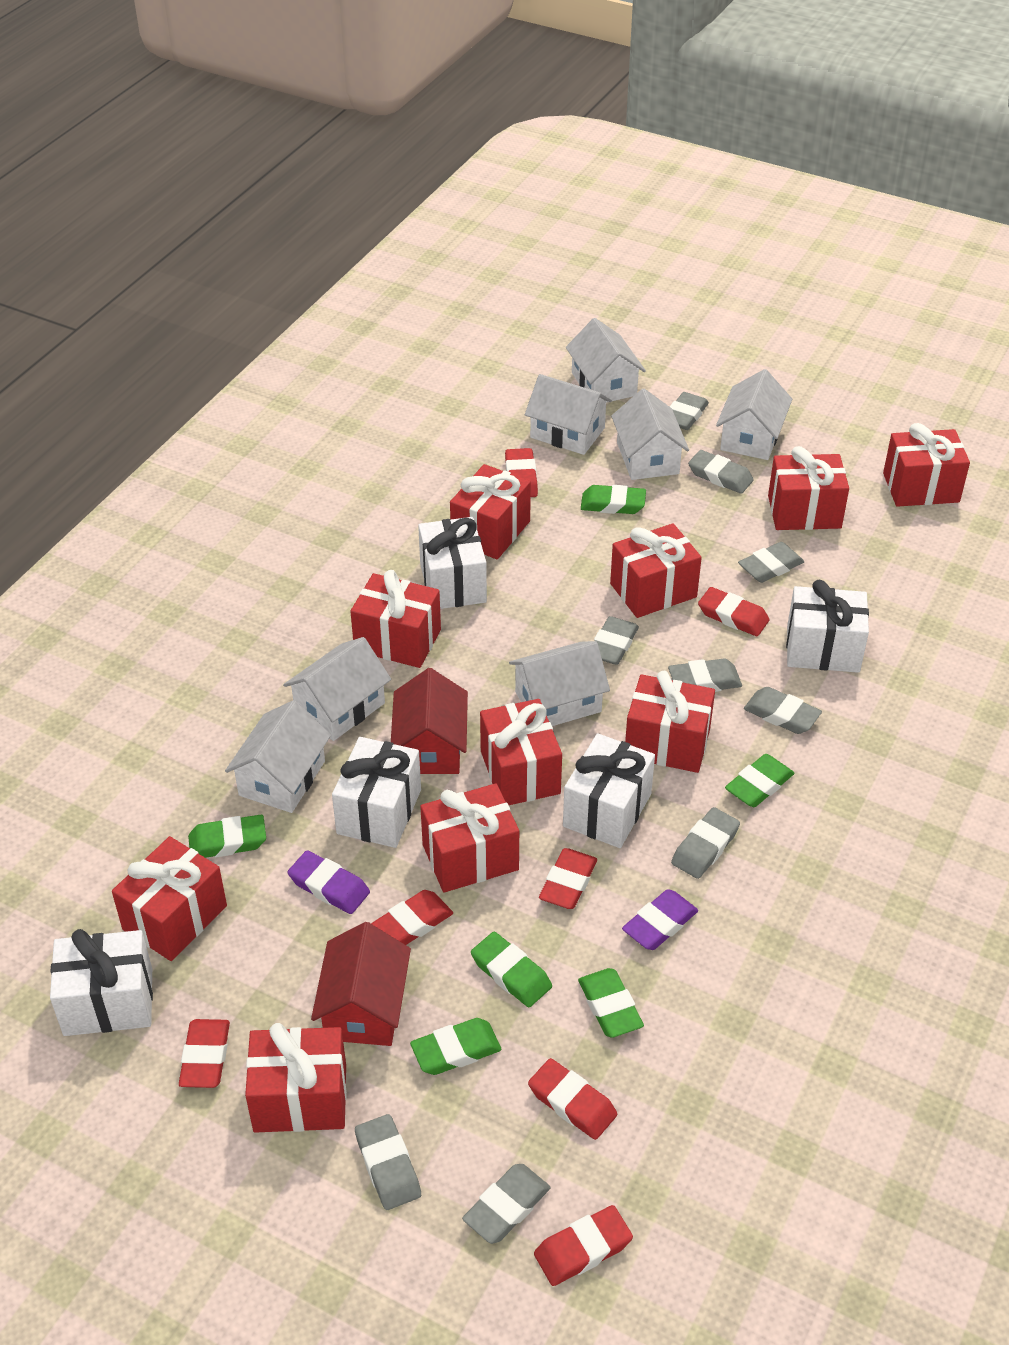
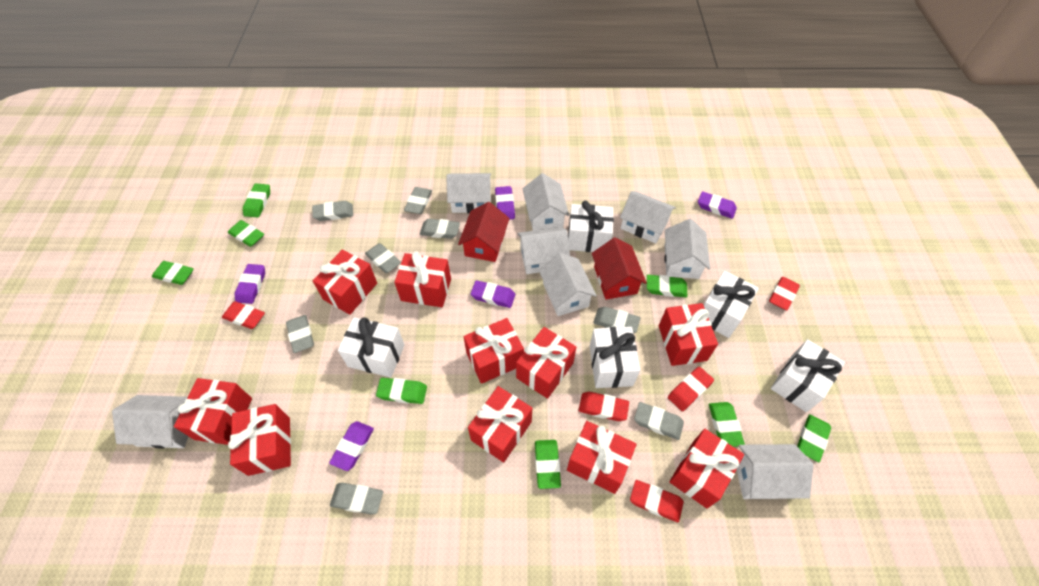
green eraser: [188,815,266,858] [410,1018,502,1075] [471,932,552,1007] [578,968,644,1038] [581,485,646,514] [725,754,794,807] = 6 -> [152,261,194,285] [228,220,264,247] [243,183,270,217] [376,378,427,404] [535,440,561,489] [647,275,687,298] [709,402,745,447] [797,414,831,462] = 8
grey eraser: [355,1114,421,1210] [462,1164,551,1244] [594,616,639,665] [668,659,742,692] [670,392,709,430] [671,807,740,879] [688,450,754,494] [738,542,804,583] [744,687,822,734] = 9 -> [286,315,314,353] [312,201,353,221] [330,483,383,514] [365,243,401,273] [404,187,432,214] [420,219,460,239] [593,307,641,333] [634,402,684,440] = 8
purple eraser: [287,850,370,914] [622,889,698,950] = 2 -> [235,264,265,304] [329,421,374,471] [470,280,515,308] [495,186,515,220] [698,191,737,219] = 5
red eraser: [179,1019,230,1088] [371,890,453,945] [505,448,538,497] [528,1058,617,1140] [534,1205,633,1286] [539,848,597,909] [698,587,770,636] = 7 -> [222,301,265,329] [579,392,629,421] [630,480,684,522] [668,367,714,411] [769,277,800,311] = 5
white house: [225,700,331,813] [283,637,391,741] [509,641,610,726] [525,374,612,455] [566,318,646,403] [611,389,689,480] [716,369,792,460] = 7 -> [112,395,189,449] [446,173,491,213] [517,227,570,274] [523,173,569,230] [539,253,597,316] [620,191,676,243] [664,219,710,279] [737,444,814,499] = 8

